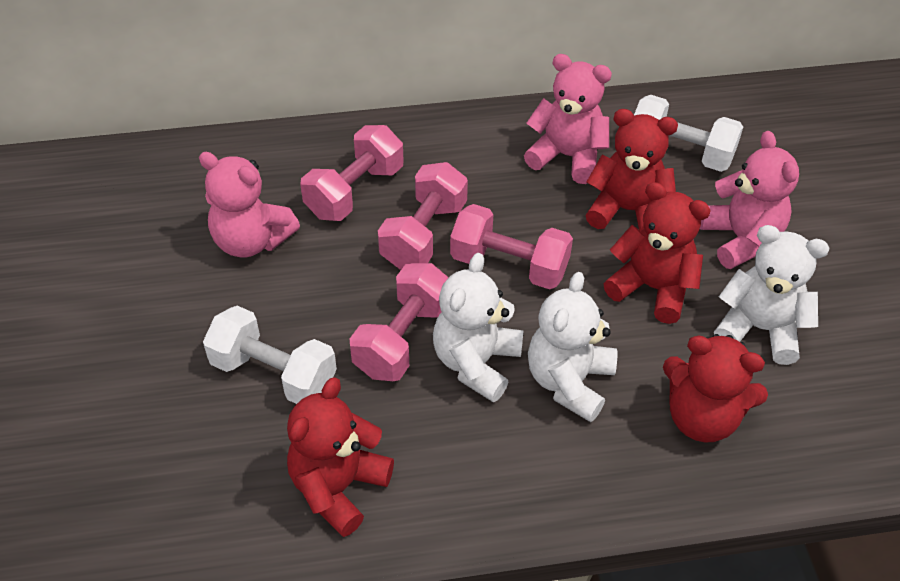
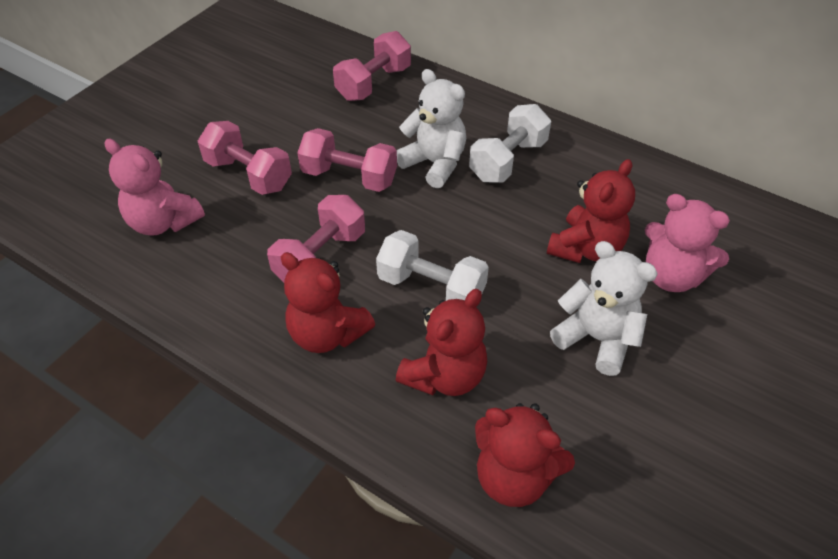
pink teddy bear: [199,152,300,258] [524,54,612,184] [700,131,799,269] = 3 -> [105,139,205,236] [645,194,730,292] = 2
white teddy bear: [433,253,524,402] [528,272,617,422] [714,225,829,365] = 3 -> [397,69,466,188] [550,241,658,376] = 2

